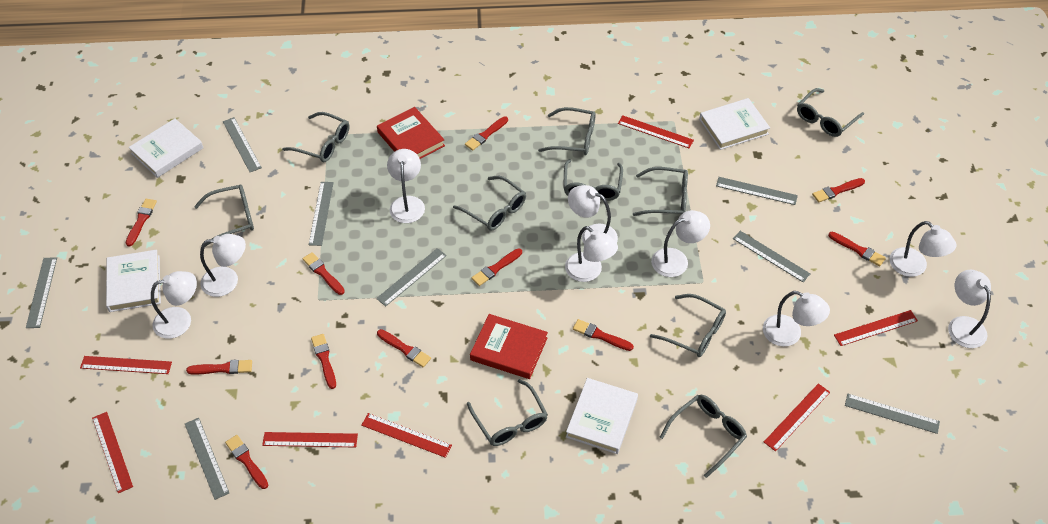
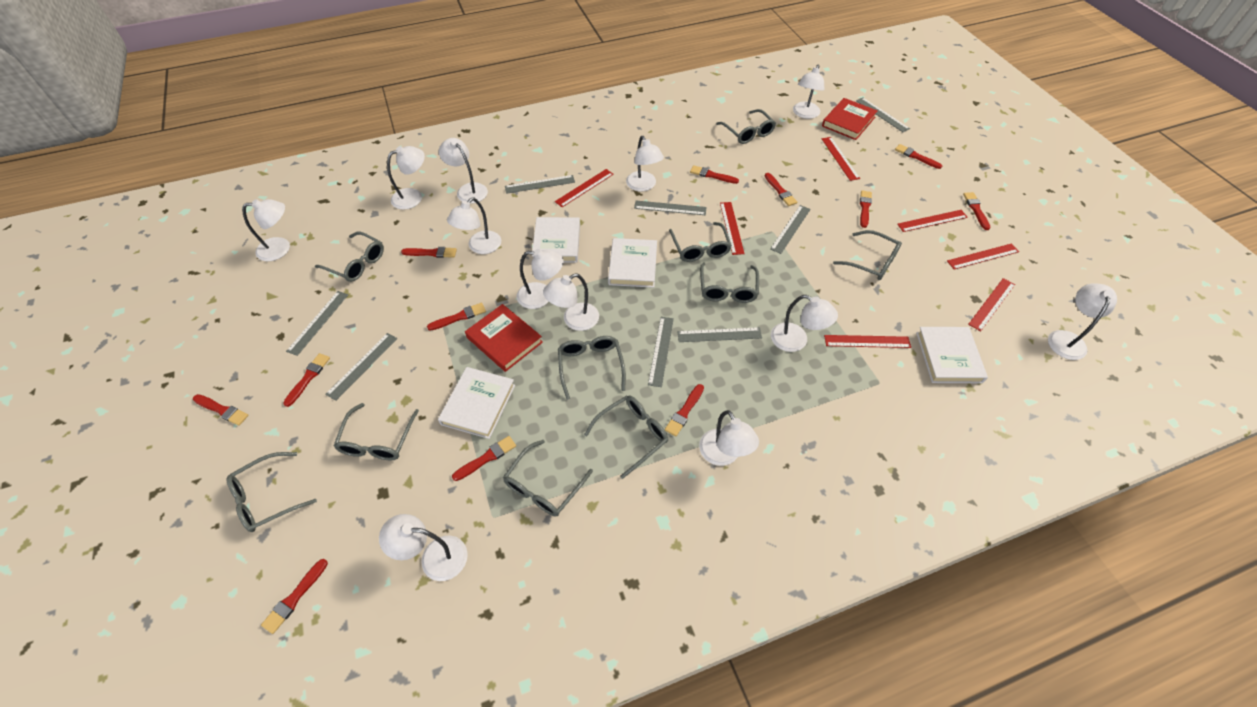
red brush: [126,199,157,246] [186,360,252,374] [225,435,268,489] [303,252,345,295] [311,334,336,389] [377,329,431,367] [465,116,508,151] [471,248,522,286] [573,319,634,351] [812,178,865,203] [828,232,886,266] = 11 -> [193,394,249,426] [261,559,328,634] [283,353,330,407] [401,247,457,258] [427,303,486,331] [452,436,516,481] [665,384,704,436] [690,165,739,184] [765,173,797,206] [860,191,872,228] [895,144,942,169] [963,192,991,230] = 12
white lamp: [151,271,197,339] [200,234,246,297] [387,149,425,223] [565,226,618,282] [568,185,618,244] [651,210,710,277] [763,291,830,347] [890,221,956,277] [948,270,991,348] = 9 -> [242,199,290,261] [379,514,468,581] [387,146,425,210] [439,138,488,204] [447,197,501,254] [517,249,564,309] [543,274,599,331] [626,136,664,191] [699,410,759,466] [771,295,838,352] [793,65,825,119] [1048,283,1117,360] = 12

